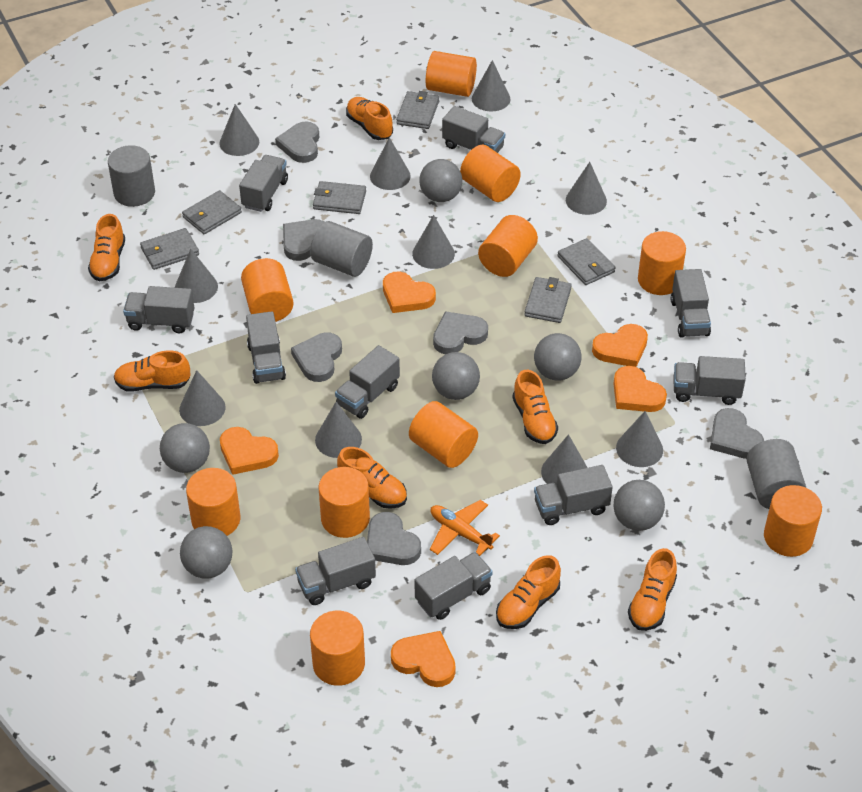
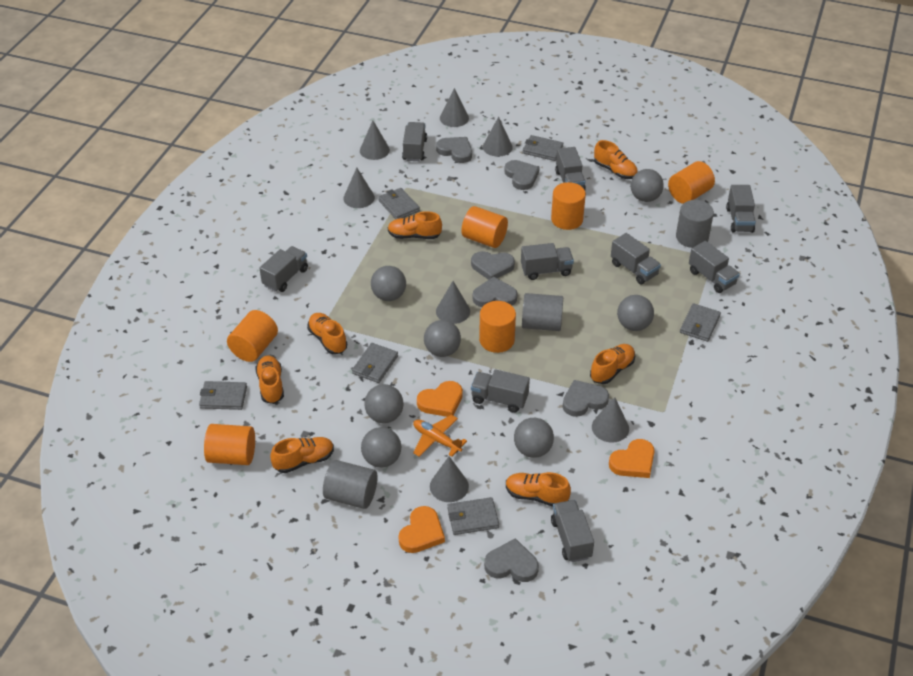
grey ball: [160,423,210,473] [180,526,232,579] [419,159,462,202] [432,352,480,400] [534,333,581,381] [613,480,665,531] = 6 -> [361,427,401,468] [364,384,404,423] [371,266,406,301] [424,320,461,357] [514,418,554,458] [617,295,654,331] [631,169,664,202] = 7
grey cone: [175,249,218,303] [179,370,226,426] [219,104,259,156] [315,402,362,458] [370,137,411,190] [412,215,455,269] [472,60,511,112] [541,434,587,486] [566,162,607,215] [616,411,663,467] = 10 -> [343,168,375,208] [360,121,390,160] [430,456,469,502] [436,281,470,324] [440,88,469,127] [483,117,513,157] [592,397,629,443] = 7
grey truck: [123,286,194,333] [239,155,288,212] [246,311,286,384] [295,537,376,605] [335,345,400,419] [415,552,493,620] [442,106,505,153] [534,465,613,525] [671,269,711,338] [674,356,746,405] = 10 -> [259,246,308,292] [402,122,427,161] [471,370,530,412] [521,243,574,280] [551,500,594,562] [555,147,586,190] [611,233,661,284] [689,241,740,293] [726,185,756,233] = 9
orange cylinder: [186,468,240,536] [241,258,294,322] [310,611,365,686] [319,467,370,538] [409,401,478,468] [426,51,477,97] [460,145,521,202] [478,215,538,277] [638,231,686,295] [764,485,822,557] = 10 -> [204,424,255,465] [227,310,278,362] [461,206,508,248] [479,301,516,353] [551,182,586,230] [668,161,715,204] = 6
orange heart: [220,427,279,475] [383,272,436,313] [391,631,456,687] [592,324,648,367] [613,366,667,412] = 5 -> [398,506,445,553] [417,381,463,417] [609,439,655,478] = 3

